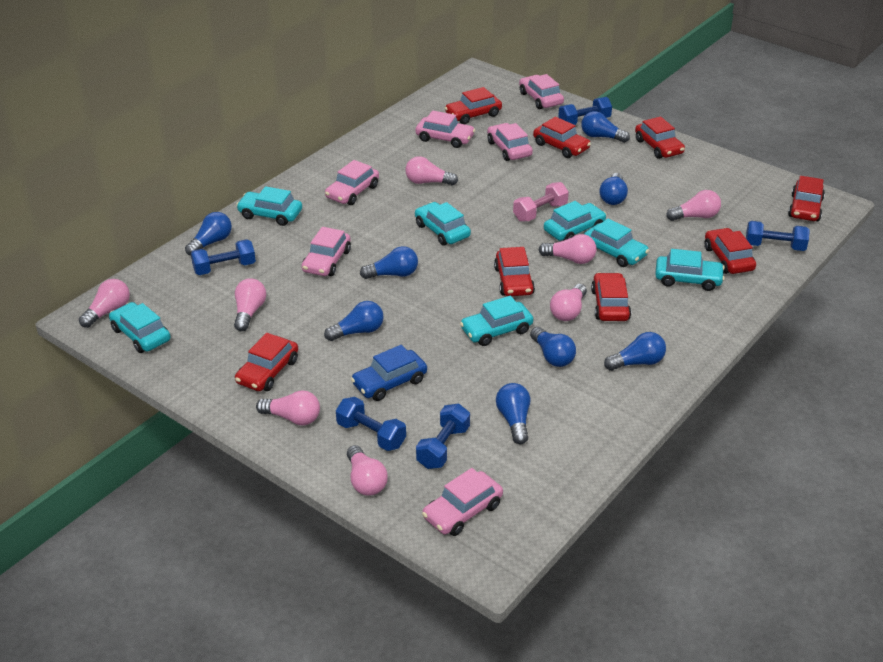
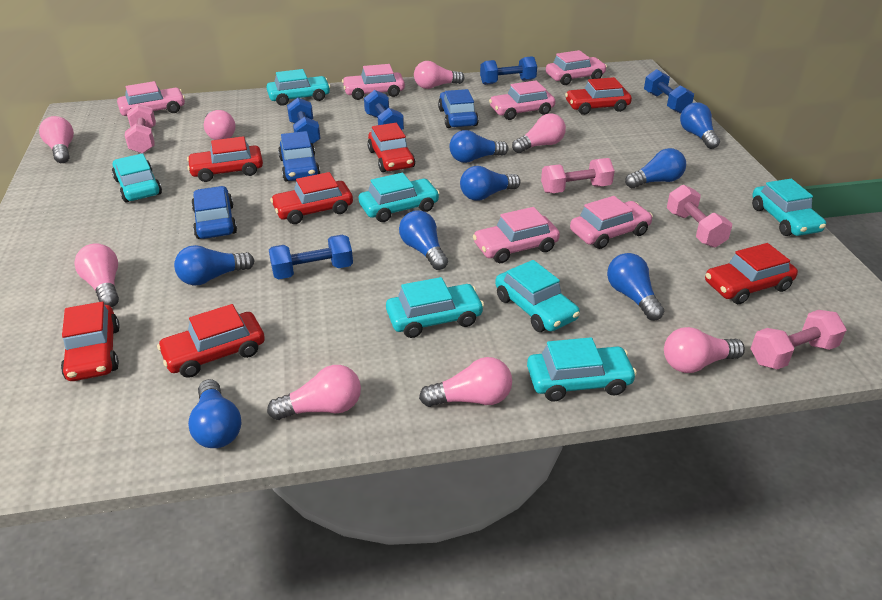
blue car: [351,345,427,401] = 1 -> [191,186,237,239] [278,131,320,181] [438,89,479,128] = 3
pink dumbbell: [513,182,569,222] = 1 -> [125,103,156,154] [541,158,615,193] [667,185,732,248] [750,310,847,369] = 4
red car: [235,333,298,391] [445,87,502,124] [494,247,535,296] [533,117,591,158] [591,272,631,321] [635,116,685,159] [704,228,756,274] [788,176,825,221] = 8 -> [61,301,120,381] [157,304,265,378] [187,136,263,182] [270,172,353,224] [367,123,415,172] [565,77,632,115] [705,243,798,304] = 7

